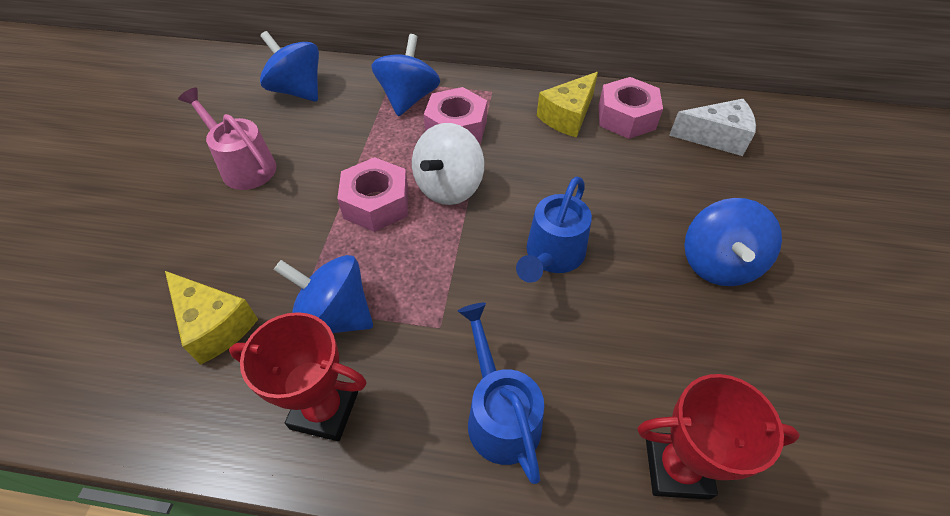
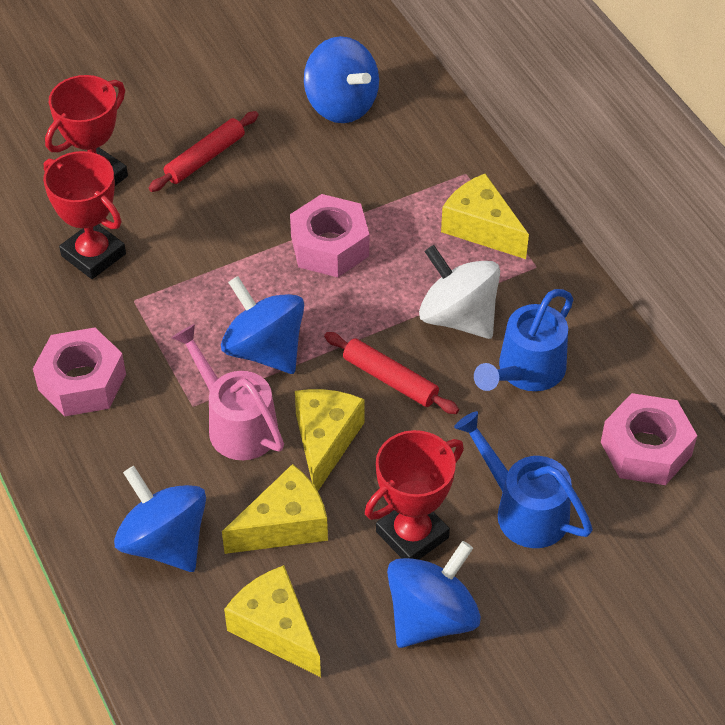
red rolling pin: none = 0 -> [149,111,258,192] [324,332,459,414] = 2
red trophy: [229,312,367,441] [637,374,800,500] = 2 -> [43,151,126,279] [45,75,128,186] [365,430,464,560] = 3
white cheese: [669,99,756,156] = 1 -> none = 0
yellow cheese: [165,271,258,365] [537,72,598,138] = 2 -> [222,464,328,554] [224,565,321,677] [295,389,364,491] [441,174,529,259] = 4

